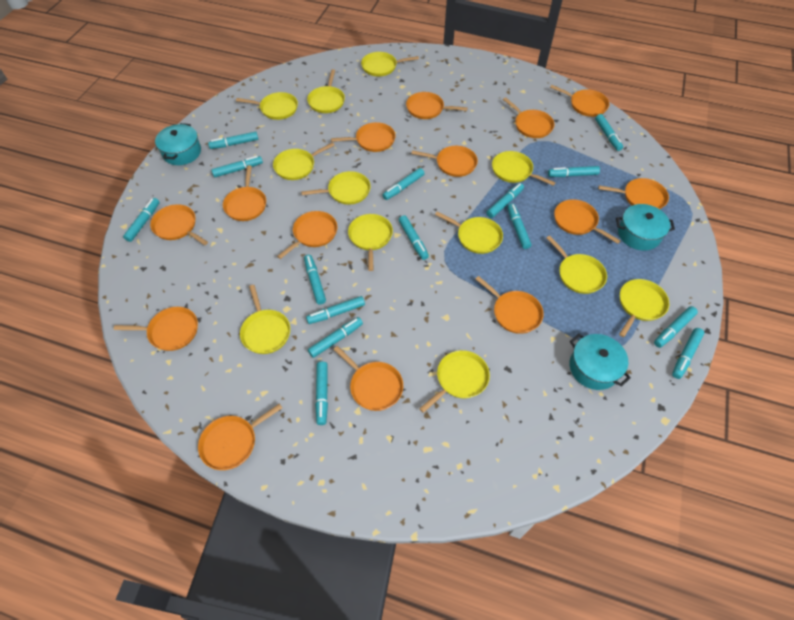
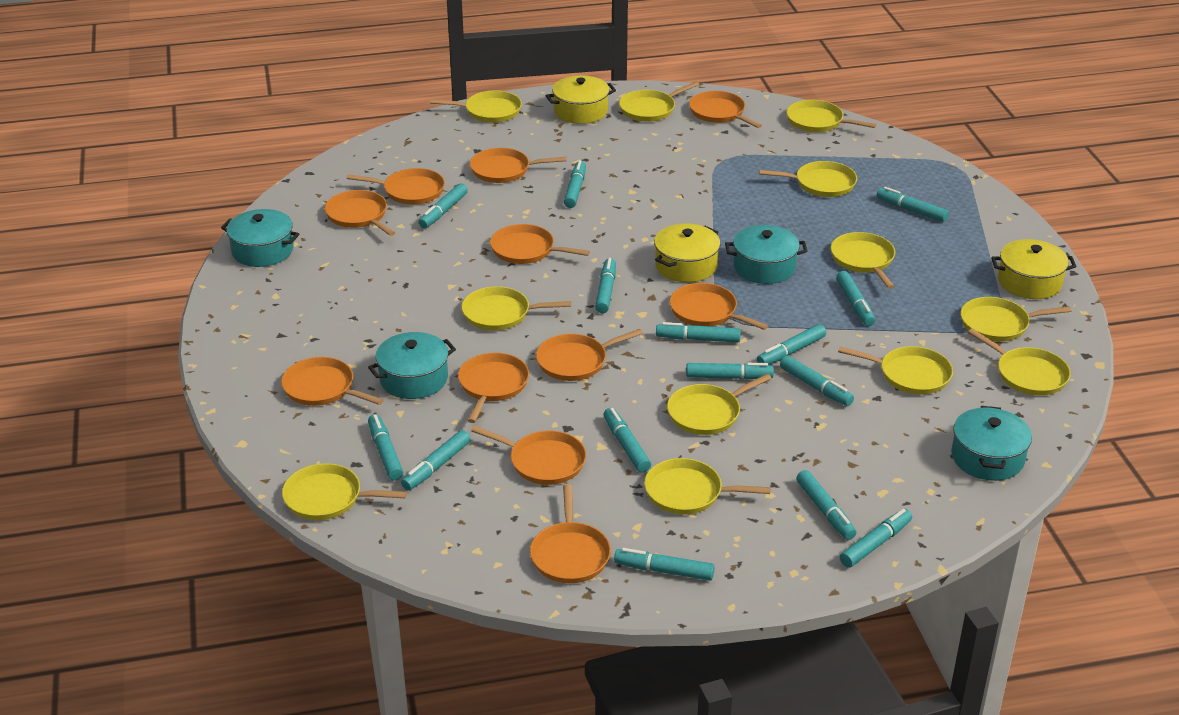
orange pan: [114,307,198,351] [150,204,208,245] [198,403,282,470] [223,165,266,221] [277,211,338,259] [331,122,396,152] [333,346,403,411] [406,92,468,119] [411,146,478,177] [476,276,544,334] [503,97,555,138] [550,85,610,117] [554,199,621,244] [598,178,669,209] = 14 -> [281,357,384,406] [325,190,395,236] [347,168,445,205] [458,353,529,423] [470,148,566,183] [471,426,586,485] [490,224,590,264] [530,484,611,583] [536,329,643,381] [670,283,768,330] [689,91,762,128] = 11
turquoise pot: [155,123,201,165] [569,334,631,390] [616,204,675,251] = 3 -> [221,209,299,267] [368,332,456,399] [725,225,807,284] [951,406,1032,481] = 4
yellow pot: none = 0 -> [546,75,616,124] [654,224,720,282] [991,239,1077,299] = 3

